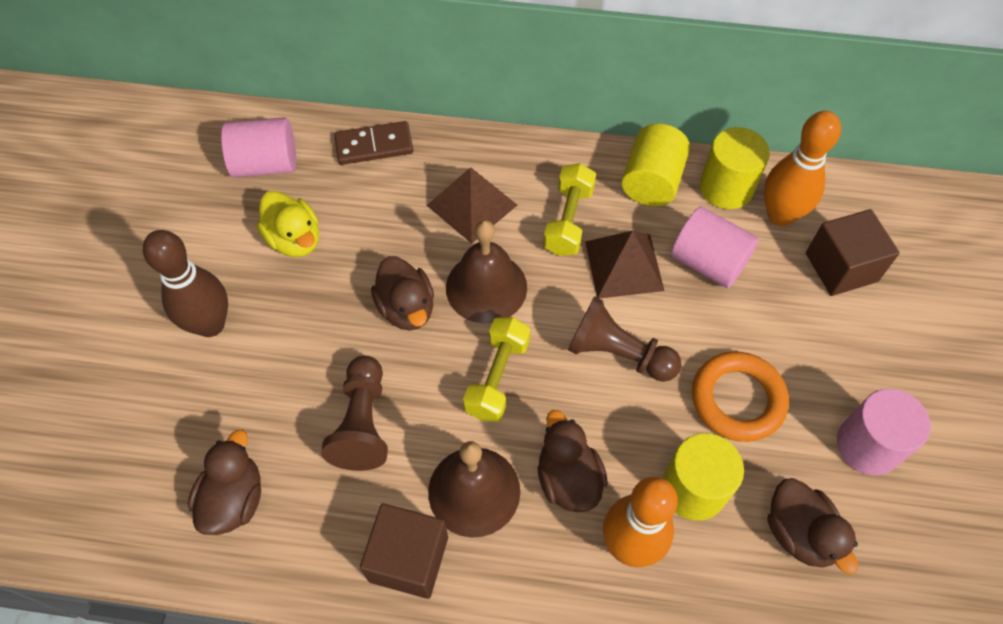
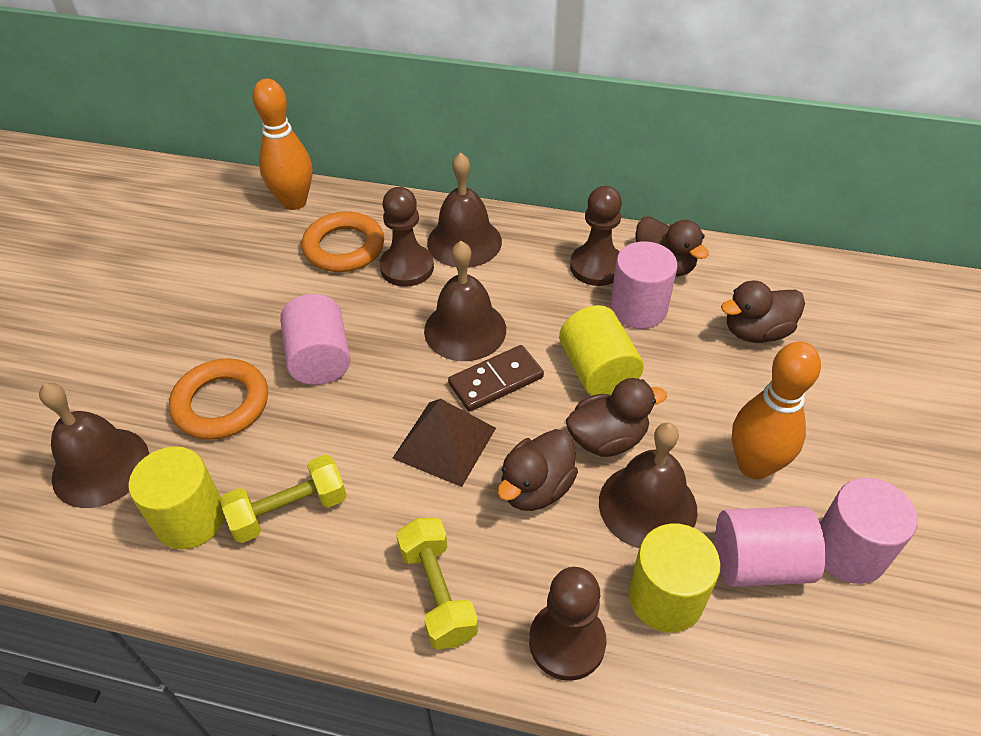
brown bell: [428,441,520,538] [446,220,527,324] = 2 -> [39,383,149,508] [424,241,506,361] [427,152,502,268] [599,423,697,548] = 4
brown bowling pin: [143,230,228,337] = 1 -> none = 0
brown cube: [360,503,448,599] [806,209,900,296] = 2 -> none = 0
brown pawn: [321,356,388,471] [568,296,681,382] = 2 -> [380,187,434,287] [529,567,606,681] [570,186,622,286] = 3
brown pyramid: [426,168,517,244] [585,231,664,299] = 2 -> [392,399,496,487] = 1
orange ring: [692,352,789,442] = 1 -> [169,358,268,440] [302,211,384,272] = 2
pink cylinder: [221,117,296,178] [671,207,759,288] [837,389,931,475] = 3 -> [280,294,351,385] [610,241,677,329] [715,506,826,587] [820,478,918,584] = 4
yellow duck: [256,191,319,257] = 1 -> none = 0

